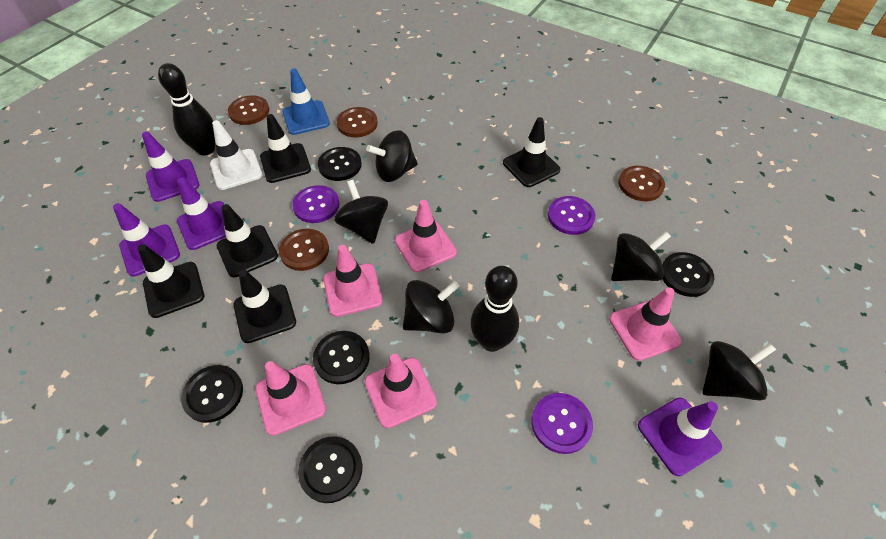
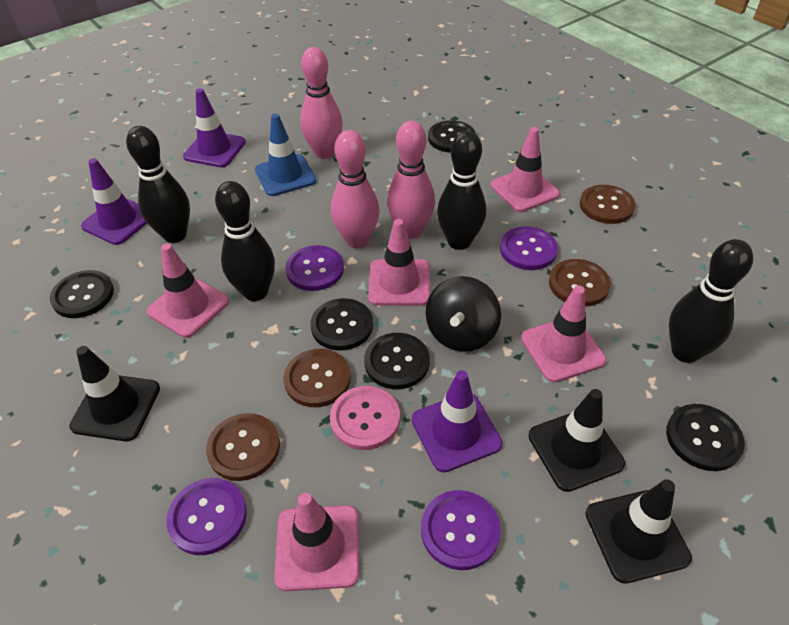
black bowling pin: [158,63,215,155] [470,266,519,352] = 2 -> [126,126,190,243] [215,181,275,301] [437,131,486,250] [669,239,753,363] = 4
black spinning top: [334,180,388,244] [366,130,418,182] [403,280,459,334] [611,231,671,281] [702,341,776,401] = 5 -> [426,276,501,352] = 1
black traffic cone: [138,244,204,318] [217,204,278,277] [233,270,296,343] [260,114,311,183] [503,117,560,187] = 5 -> [69,346,160,441] [528,389,625,492] [585,479,692,584] = 3
pink bowling pin: none = 0 -> [300,47,343,159] [331,130,379,249] [387,121,435,239] = 3
pink button: none = 0 -> [330,386,400,450] = 1
purple button: [292,185,340,223] [532,393,593,454] [548,196,596,235] = 3 -> [166,478,247,555] [285,245,344,291] [421,490,501,570] [500,226,558,270] = 4
purple traffic cone: [113,203,180,277] [142,132,200,202] [177,178,226,250] [638,398,722,476] = 4 -> [81,158,147,245] [183,88,246,167] [412,370,503,472] = 3
white traffic cone: [210,120,262,190] = 1 -> none = 0

